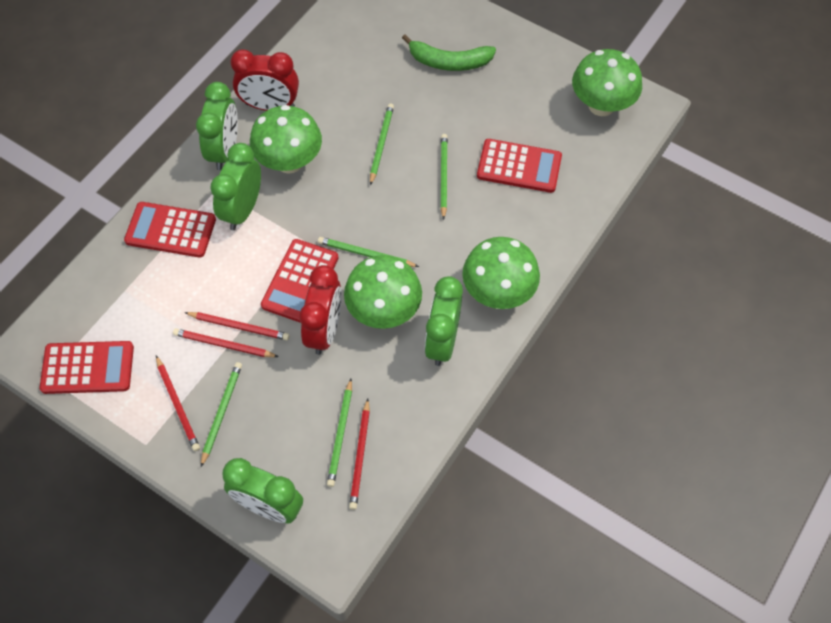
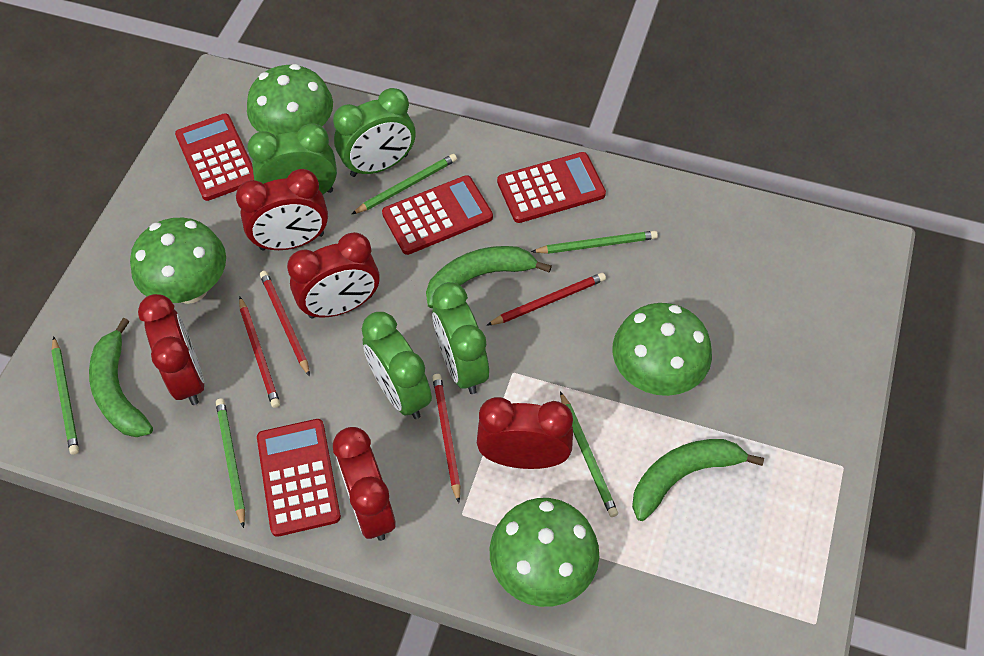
green banana: [402,34,496,71] = 1 -> [89,318,153,437] [426,246,552,308] [632,439,764,521] = 3
red clock: [231,49,299,111] [299,265,342,355] = 2 -> [138,294,204,405] [236,169,328,251] [287,232,379,318] [333,427,396,541] [477,397,573,469] = 5

